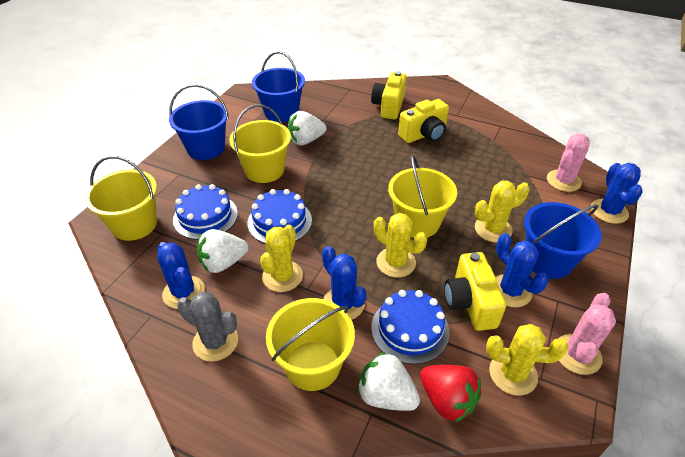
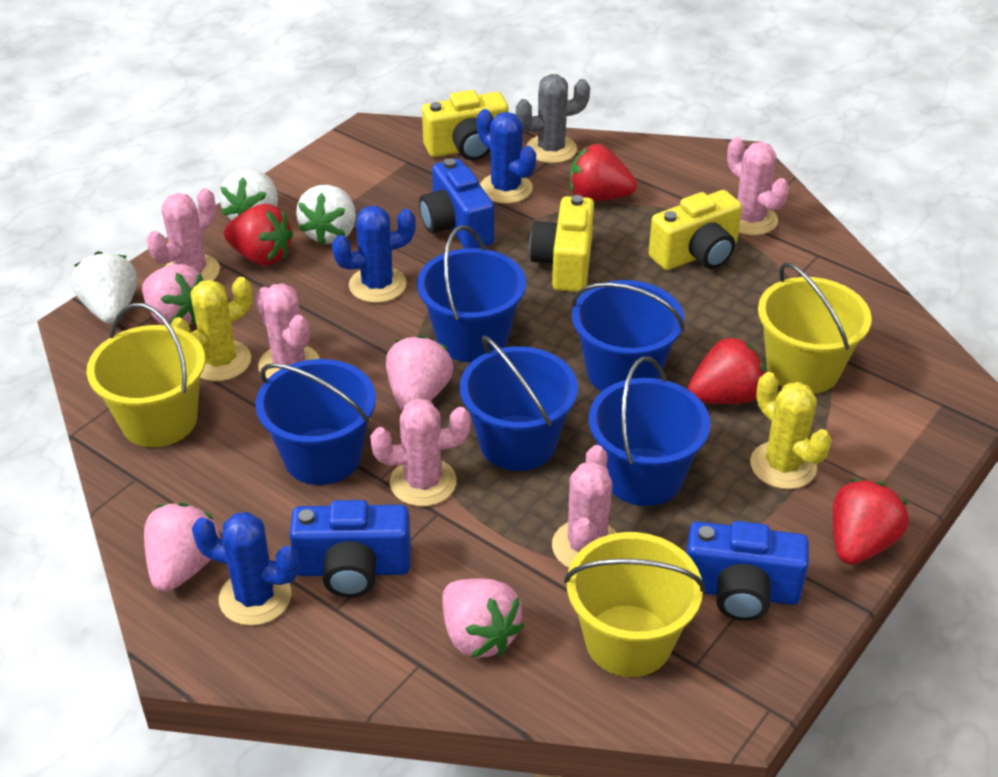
blue bucket: [169,84,229,160] [252,51,305,122] [524,202,602,279] = 3 -> [255,359,376,485] [417,225,526,362] [460,335,578,471] [572,280,685,392] [588,357,710,506] = 5
blue cactus: [157,242,205,309] [322,246,366,320] [496,233,548,307] [591,163,643,224] = 4 -> [192,512,299,626] [332,206,415,303] [477,109,536,204] = 3
blue cake: [173,184,238,240] [247,189,312,244] [371,290,450,364] = 3 -> none = 0
blue camera: none = 0 -> [290,500,411,597] [419,158,494,248] [686,521,809,621] = 3
pink cactus: [547,134,590,192] [558,293,616,375] = 2 -> [147,188,220,281] [256,283,320,379] [370,398,471,507] [552,445,617,568] [727,137,789,236] = 5
pink strawberry: none = 0 -> [142,264,204,325] [144,503,221,592] [386,335,454,411] [442,578,524,658] = 4
red strawberry: [420,365,481,422] = 1 -> [224,204,293,266] [570,144,637,202] [688,337,765,404] [832,479,909,565] = 4
yellow bucket: [85,156,157,241] [229,105,291,183] [266,298,355,391] [388,155,457,238] = 4 -> [87,303,205,447] [564,532,705,677] [758,263,872,394] = 3
yellow cactus: [260,225,303,292] [374,213,427,278] [475,181,530,242] [486,324,568,396] = 4 -> [170,277,252,381] [750,372,832,489] = 2

